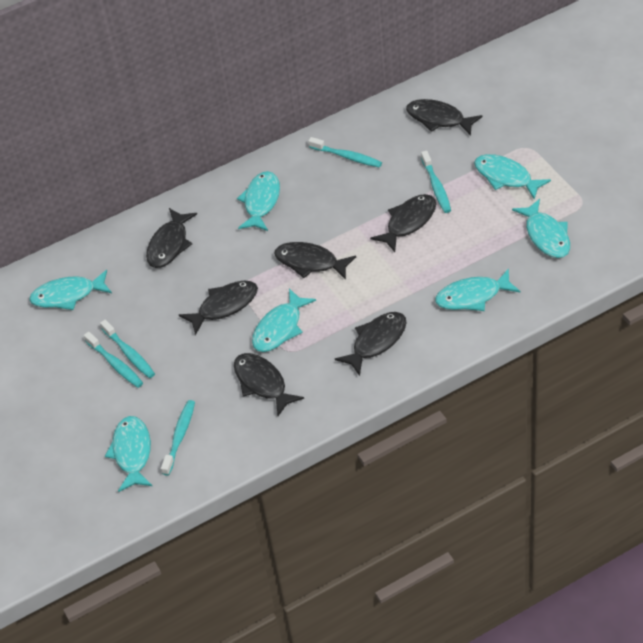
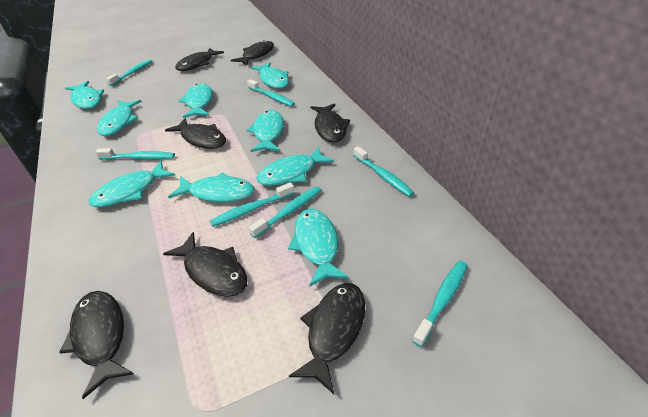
turquoise fish: [29,270,112,310] [105,416,152,492] [237,171,280,231] [252,288,316,352] [435,269,521,311] [474,154,551,199] [512,199,570,258] = 7 -> [65,81,104,109] [89,161,175,207] [97,100,141,136] [168,172,254,202] [179,83,213,118] [246,110,284,152] [251,62,289,89] [256,147,334,186] [288,209,349,286] = 9
turquoise toothbrush: [84,332,143,388] [100,320,155,378] [161,400,195,476] [308,137,382,168] [421,151,451,213] = 5 -> [96,148,175,160] [106,59,153,86] [210,182,294,227] [247,79,295,107] [249,186,322,238] [353,146,414,197] [412,261,468,347] = 7

